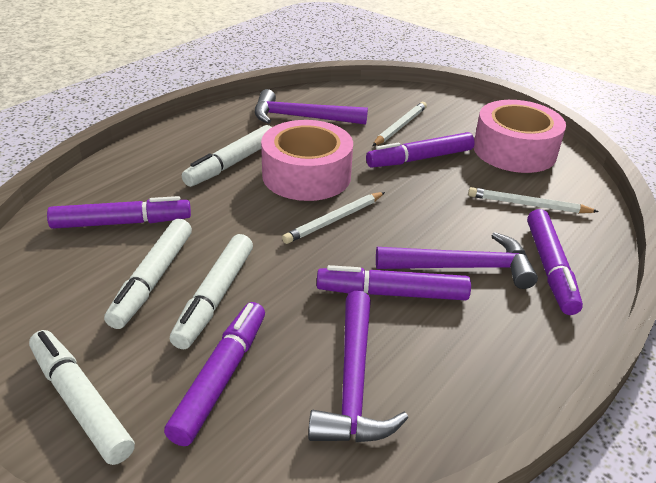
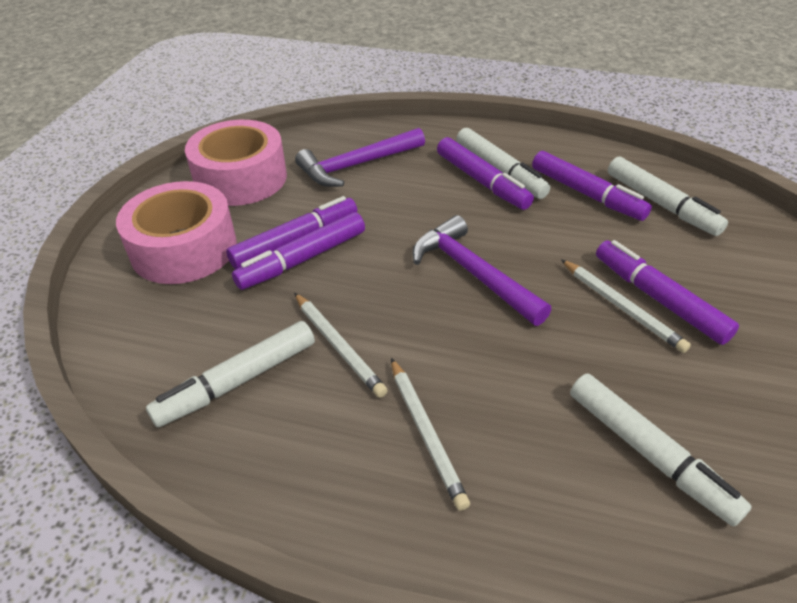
purple hammer: [255,89,368,125] [308,291,408,442] [376,232,538,289] = 3 -> [295,128,425,187] [413,215,552,326] = 2

